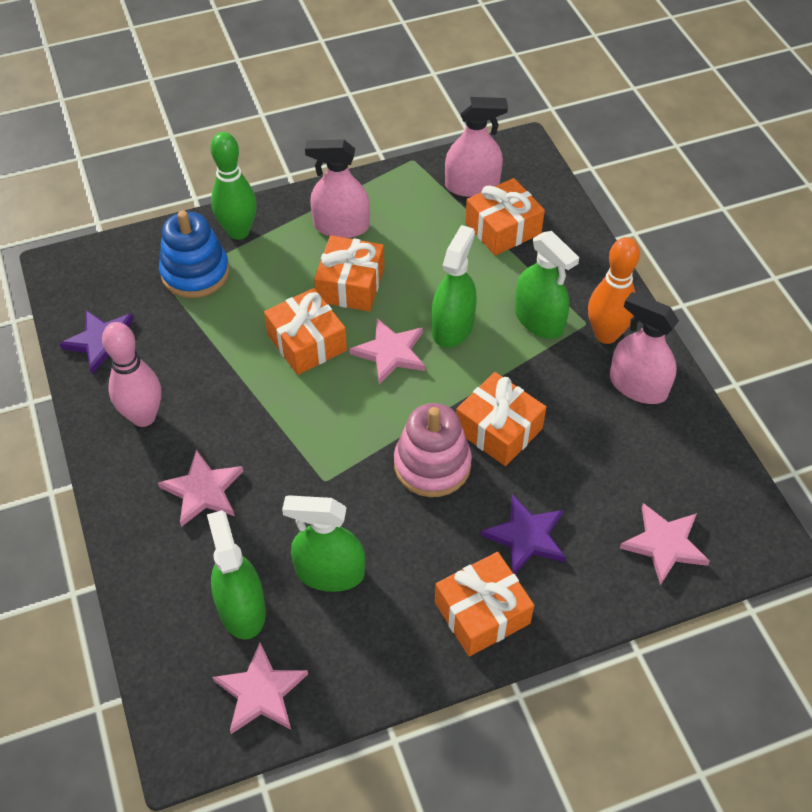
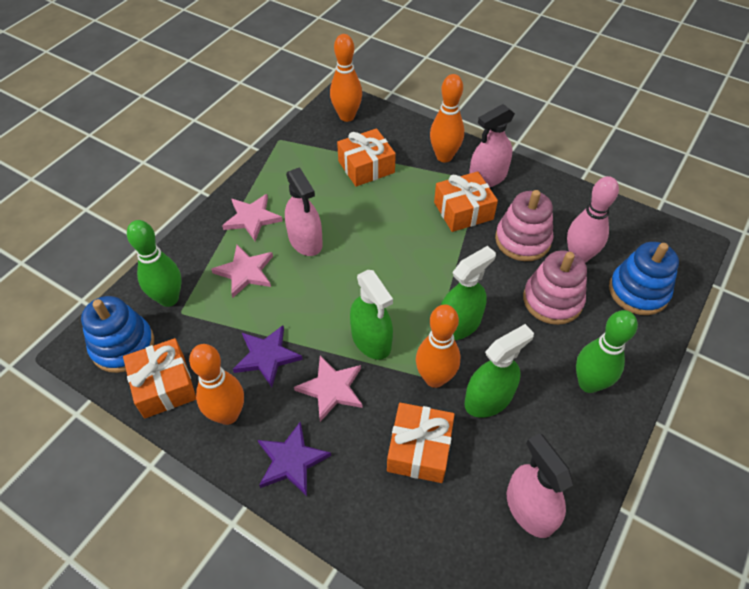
blue stacking toy: [159,210,229,298] = 1 -> [81,296,154,373] [609,242,679,315] = 2
green bowling pin: [211,132,257,240] = 1 -> [127,220,181,307] [576,310,638,393] = 2
green spray bottle: [207,510,266,640] [282,495,365,592] [432,225,477,348] [515,231,579,339] = 4 -> [350,270,393,360] [441,246,496,340] [464,324,534,418] = 3
orange bowling pin: [588,237,640,344] = 1 -> [189,344,244,425] [330,34,362,122] [416,305,460,388] [430,74,464,162] = 4
orange gift: [264,288,347,375] [314,235,384,311] [435,552,534,656] [456,372,546,466] [465,178,545,256] = 5 -> [123,338,196,418] [337,128,396,187] [387,403,455,483] [434,171,498,232] = 4
pink stacking toy: [394,403,472,497] = 1 -> [495,190,554,261] [523,250,587,325] = 2
pink star: [158,449,243,527] [212,643,308,734] [349,318,425,384] [620,503,710,585] = 4 -> [211,245,273,298] [222,194,283,241] [294,356,362,422] = 3

